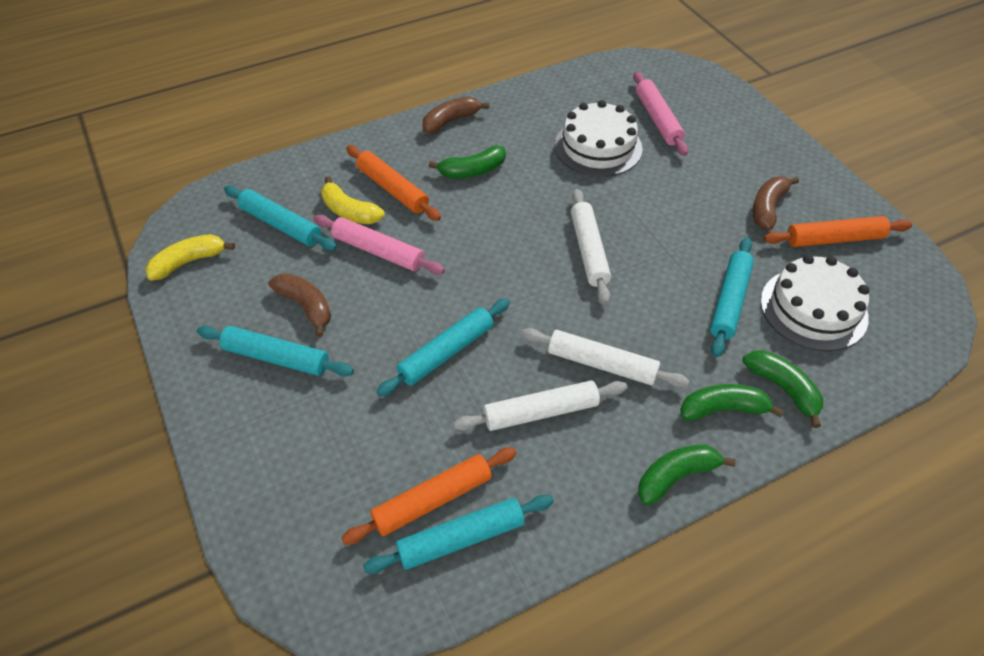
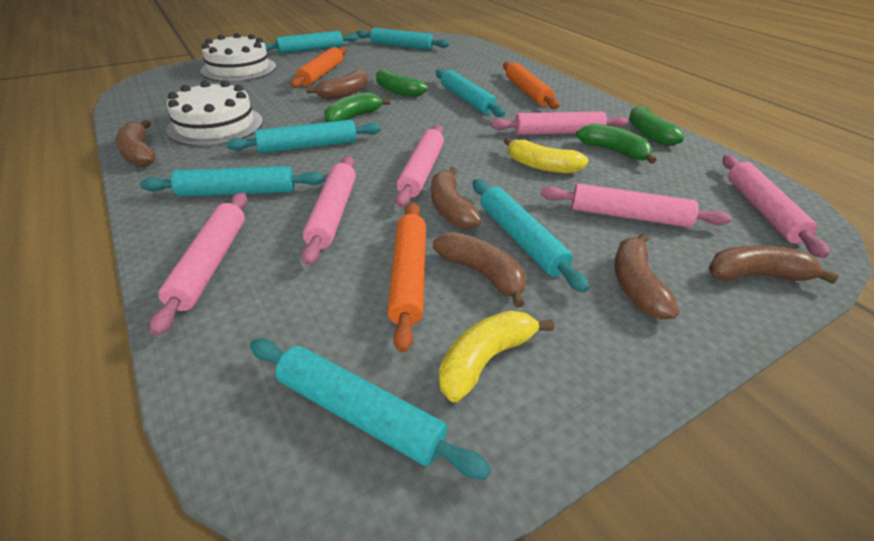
brown banana: [268,273,331,337] [423,96,489,134] [753,177,799,230] = 3 -> [115,120,156,167] [306,70,368,99] [431,167,481,229] [433,232,526,308] [614,233,680,320] [709,246,839,284] = 6
pink rolling pin: [313,215,445,274] [633,71,688,156] = 2 -> [150,192,248,336] [302,156,356,265] [395,125,444,207] [491,111,628,135] [541,184,731,227] [723,155,829,258] = 6
turquoise rolling pin: [197,326,354,376] [224,186,337,251] [363,495,554,574] [377,298,510,397] [710,237,754,357] = 5 -> [140,166,324,197] [226,120,381,153] [250,339,491,480] [265,31,359,54] [356,28,449,50] [436,69,505,117] [473,179,589,292] = 7
white rolling pin: [453,380,627,431] [522,328,689,388] [571,189,611,304] = 3 -> none = 0

